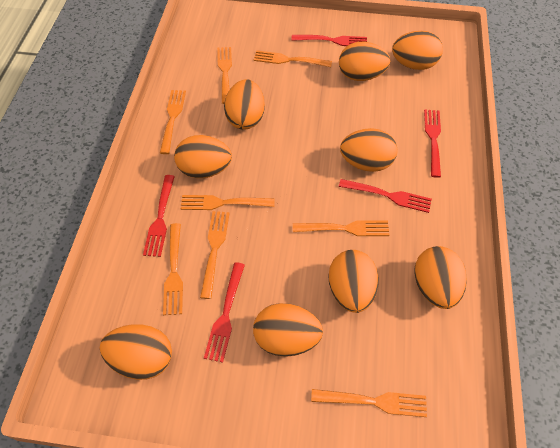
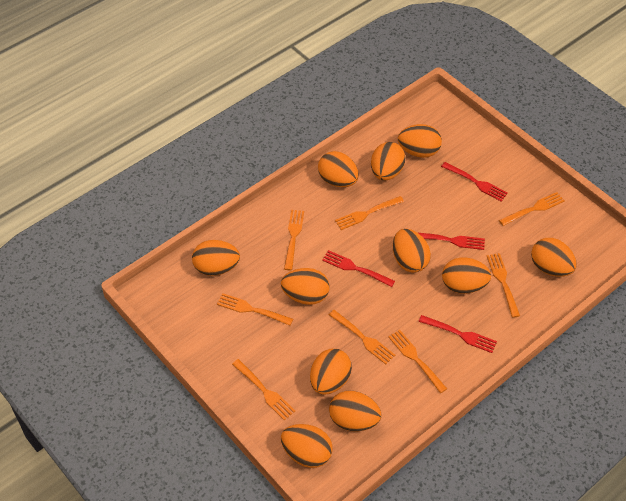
orange egg: [100,324,172,380] [174,135,232,178] [224,79,265,130] [253,303,323,357] [328,250,379,313] [339,42,390,81] [340,128,398,172] [392,31,443,70] [414,246,467,309] = 9 -> [192,240,240,276] [281,268,329,305] [281,424,333,468] [310,349,352,395] [318,151,359,187] [329,391,381,431] [371,142,405,180] [393,229,431,273] [398,124,442,158] [442,258,491,294] [531,238,577,277] = 11
red fork: [143,175,175,257] [204,262,245,363] [291,35,367,46] [339,179,432,213] [424,109,441,178] = 5 -> [322,250,395,287] [417,232,485,250] [419,315,497,353] [441,162,508,202] = 4

